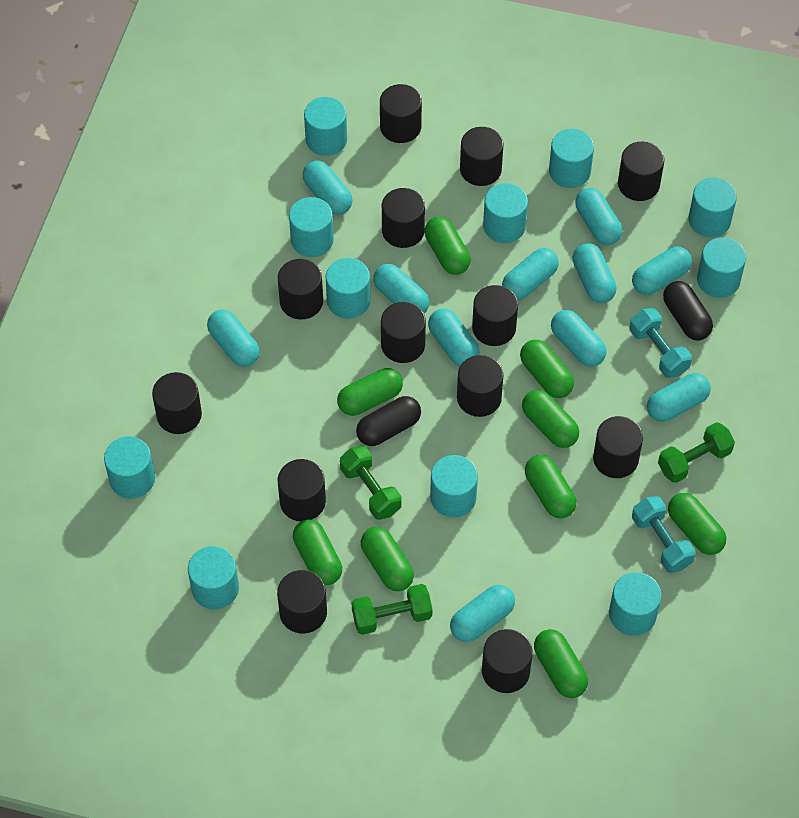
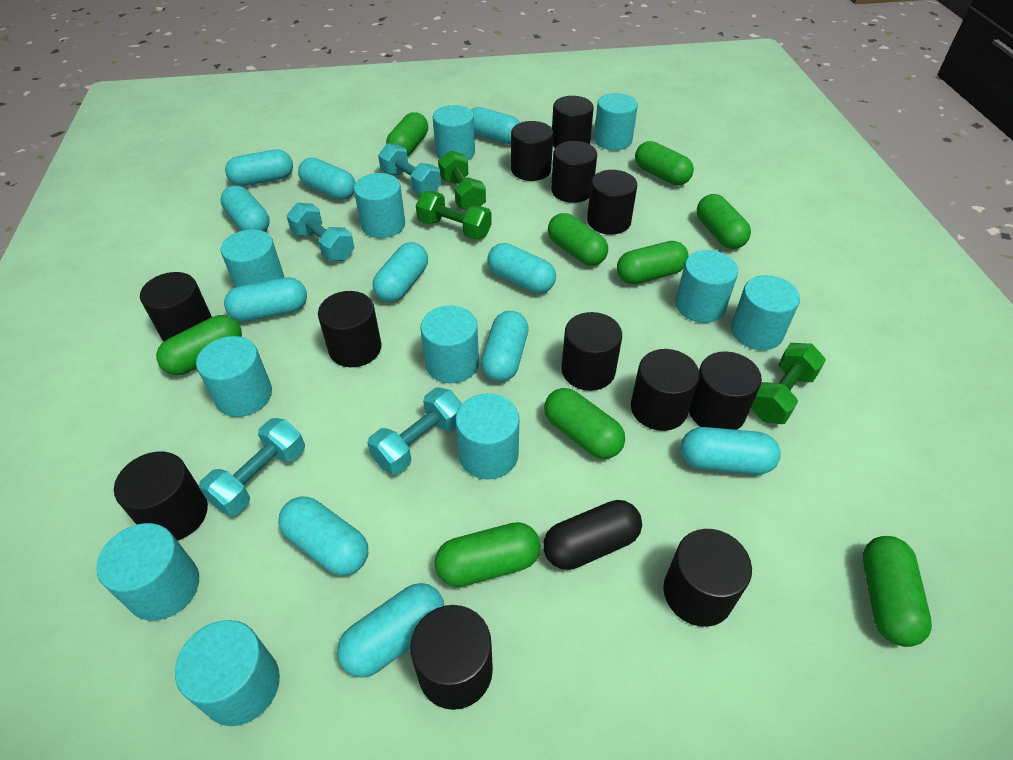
black capsule: [356,396,421,446] [663,281,713,341] = 2 -> [543,500,642,570] = 1
black cylinder: [152,372,202,434] [277,570,327,633] [278,259,323,320] [278,459,326,521] [380,84,422,143] [381,302,426,363] [382,188,425,248] [457,355,504,417] [460,127,504,186] [472,285,518,346] [482,629,533,693] [593,416,643,478] [618,141,664,201] = 13 -> [114,452,208,541] [140,272,212,341] [318,291,382,367] [410,605,493,710] [511,121,553,181] [551,141,597,203] [552,96,594,148] [561,312,622,391] [587,170,637,235] [631,349,700,431] [663,529,752,627] [689,351,762,430] = 12
turquoise dumbbell: [629,308,692,378] [632,496,696,573] = 2 -> [199,418,305,516] [287,203,354,261] [367,388,462,474] [378,143,441,195] = 4

